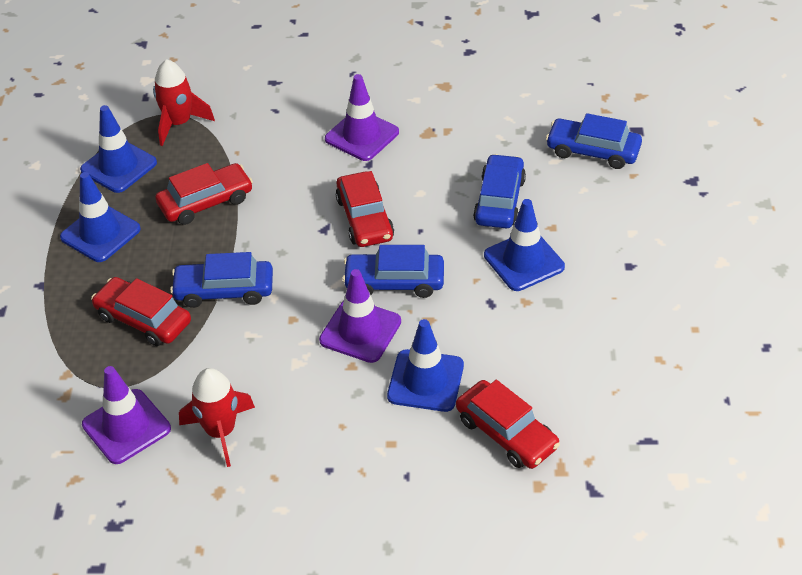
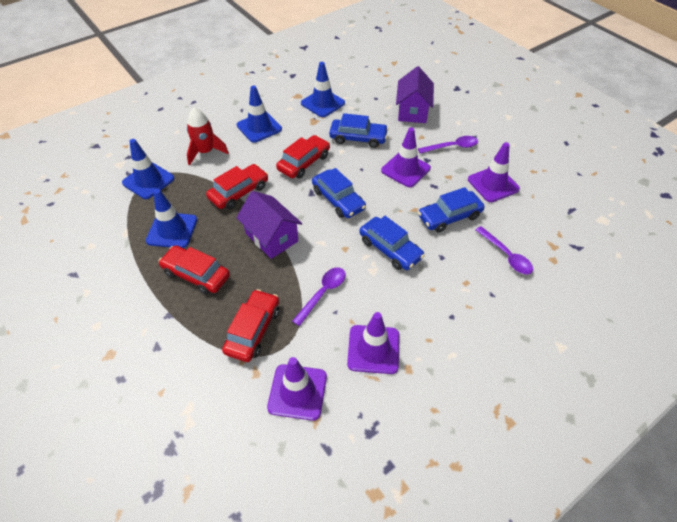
purple house: none = 0 -> [236,191,302,259] [396,66,434,123] = 2
purple spoon: none = 0 -> [292,267,346,326] [418,136,478,153] [475,226,533,274] = 3
purple traffic cone: [82,366,171,464] [319,269,401,363] [325,74,399,161] = 3 -> [267,357,327,421] [347,312,399,374] [381,128,431,187] [468,142,520,202] = 4
red rocket: [153,59,215,146] [179,368,255,467] = 2 -> [187,108,229,165] = 1

